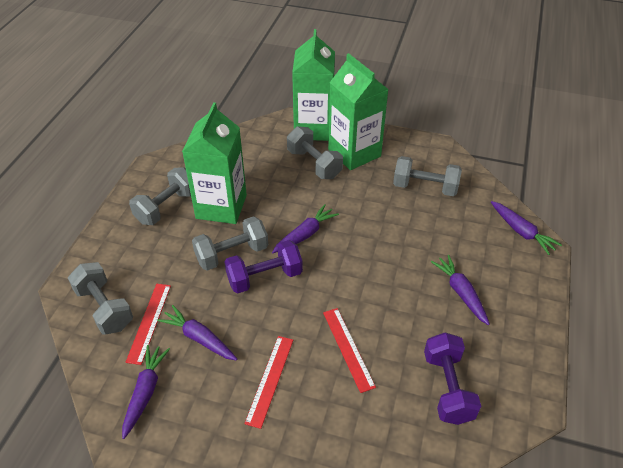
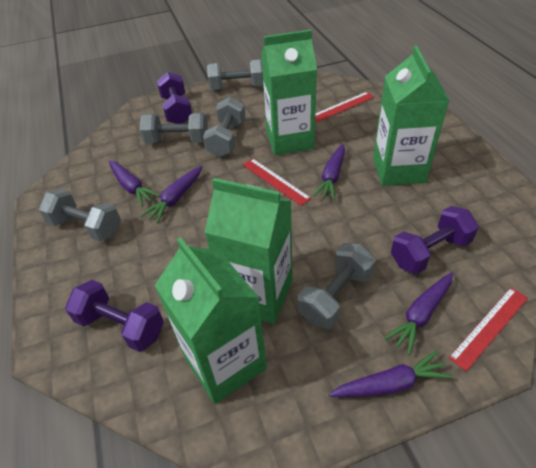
green carton: [182,102,247,224] [292,29,335,141] [328,53,389,170] = 3 -> [155,237,267,404] [204,178,293,324] [261,30,317,155] [373,46,450,186] = 4
purple dumbbell: [225,240,303,293] [424,333,481,425] = 2 -> [65,280,164,352] [157,72,192,124] [391,206,479,274] = 3

